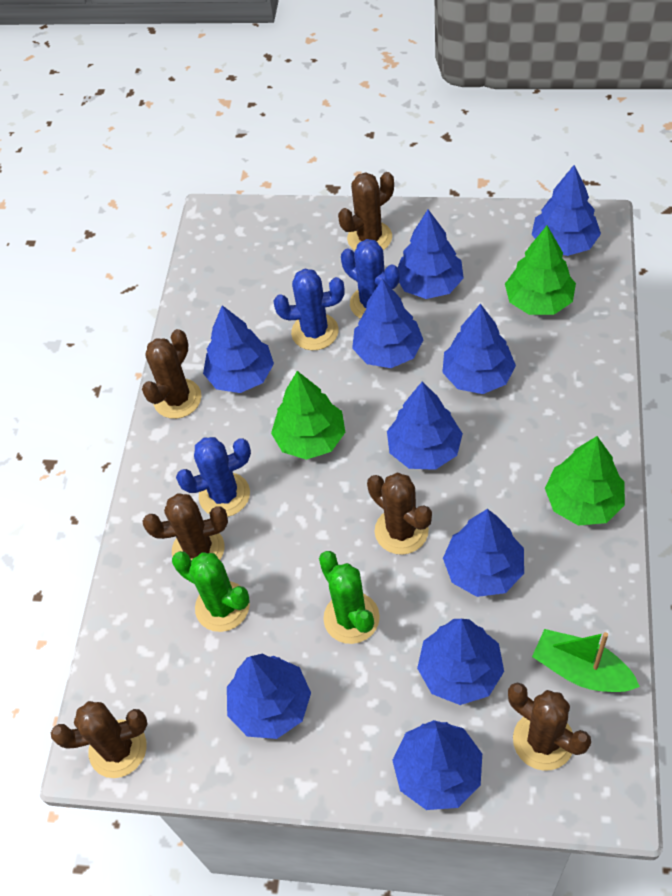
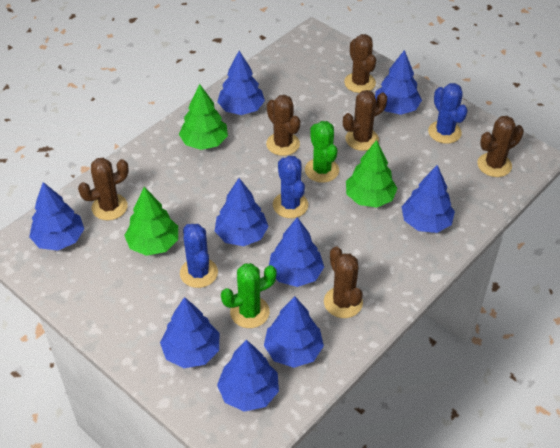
blue tree: [203,305,274,393] [227,654,311,739] [352,279,423,368] [387,382,463,470] [392,720,482,810] [398,209,464,299] [417,619,504,705] [442,304,516,394] [443,509,524,597] [532,165,601,256] = 10 -> [29,182,84,251] [160,297,219,368] [215,178,269,246] [217,51,265,115] [217,339,279,412] [264,296,324,368] [269,217,324,287] [375,50,422,115] [402,165,455,233] = 9
green boat: [532,629,640,692] = 1 -> none = 0

